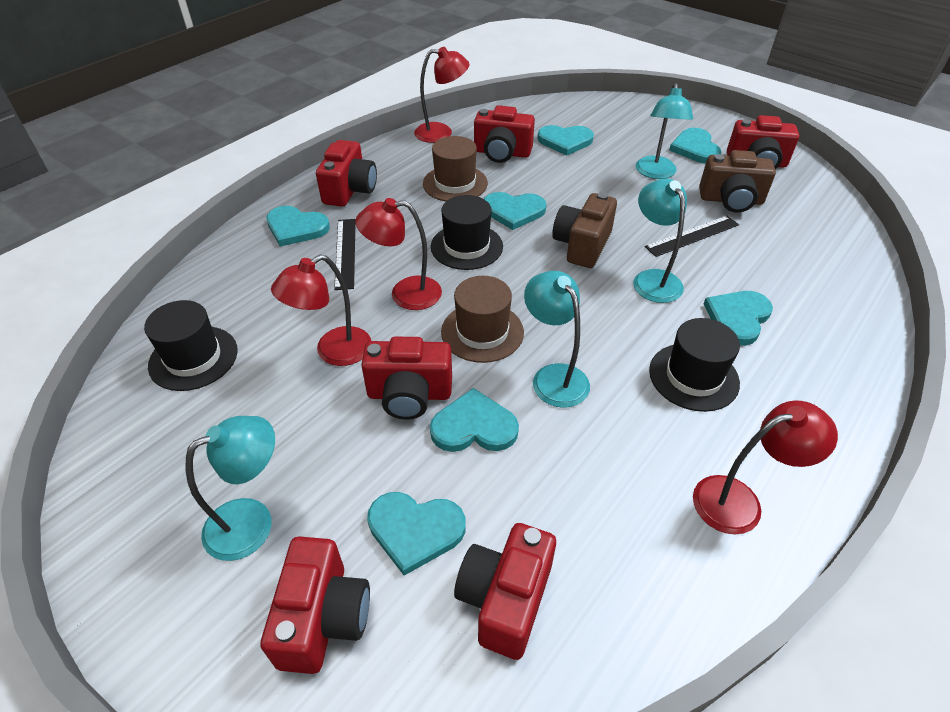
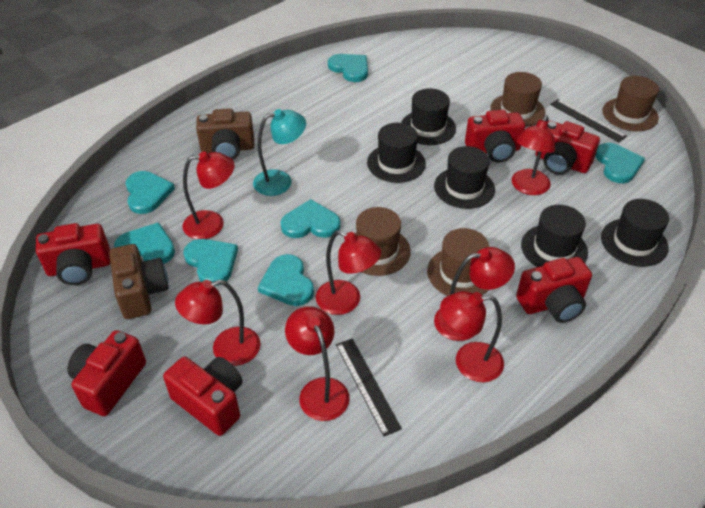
black hat: [144,300,238,391] [431,195,503,270] [649,318,740,412] = 3 -> [367,123,426,183] [401,88,456,145] [434,146,495,209] [521,205,588,267] [601,199,669,267] = 5
brown hat: [423,136,488,202] [441,276,524,363] = 2 -> [355,207,411,276] [427,228,489,296] [491,72,545,127] [602,76,659,131] = 4
red lamp: [271,254,371,366] [355,198,442,310] [414,47,469,143] [693,401,838,535] = 4 -> [175,280,261,366] [182,151,235,239] [285,306,349,421] [316,230,381,315] [434,247,515,341] [440,291,504,382] [512,115,555,195] = 7
turquoise lamp: [186,416,275,561] [524,271,590,408] [633,178,687,303] [636,83,693,179] = 4 -> [253,109,306,196] = 1

